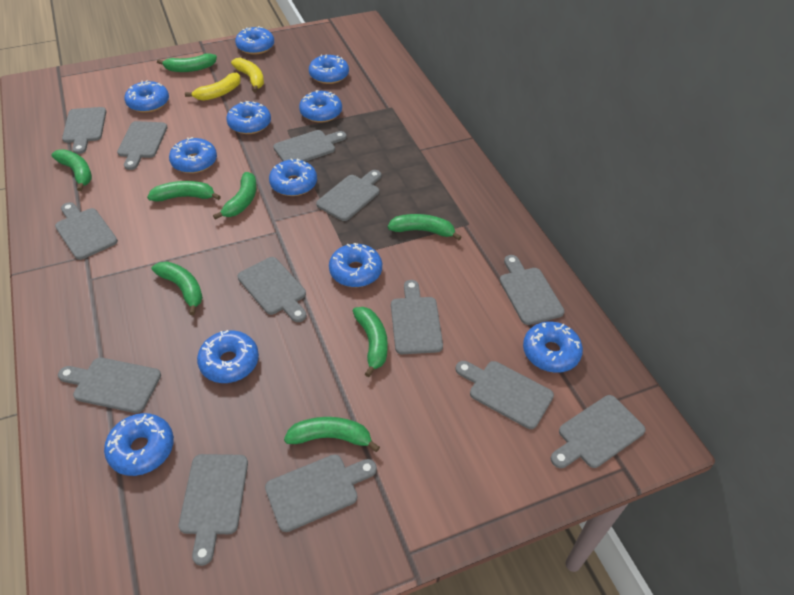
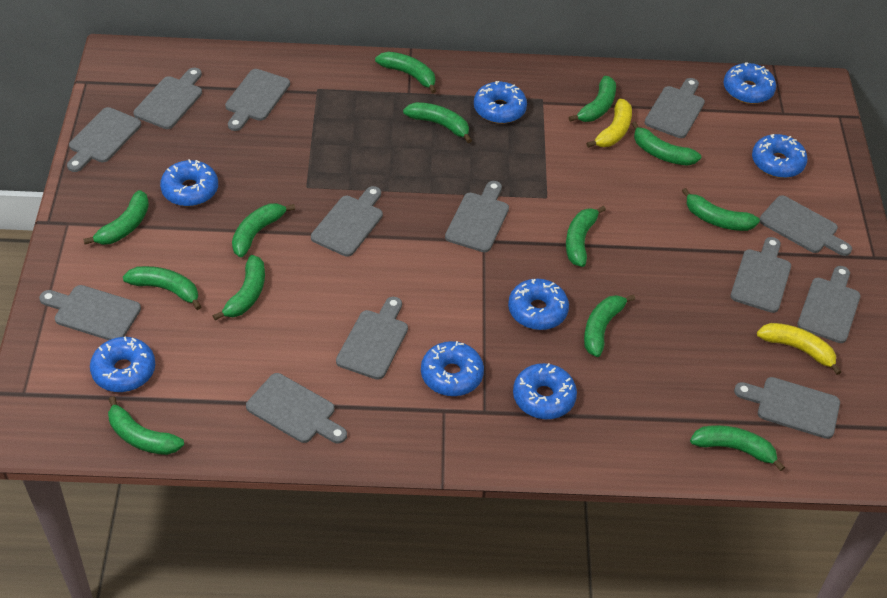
blue donut: [104,413,174,476] [125,80,169,113] [169,137,217,173] [197,330,259,383] [226,101,271,134] [235,26,274,55] [269,158,317,196] [299,90,342,123] [309,55,349,84] [329,243,382,287] [523,322,583,373] = 11 -> [90,336,155,392] [160,159,218,206] [421,341,484,396] [474,81,527,124] [508,279,569,330] [513,363,577,419] [724,62,776,104] [752,134,808,178] = 8
green banana: [51,149,92,191] [147,181,221,201] [152,261,203,315] [157,53,217,72] [213,172,257,220] [284,417,380,452] [353,307,388,377] [388,214,462,241] = 8 -> [83,190,149,245] [108,396,184,455] [123,266,202,310] [213,255,265,320] [232,203,295,257] [375,51,436,94] [403,102,472,143] [566,206,606,267] [569,76,616,122] [584,294,635,357] [632,121,701,166] [682,188,760,231] [690,425,785,471] = 13

